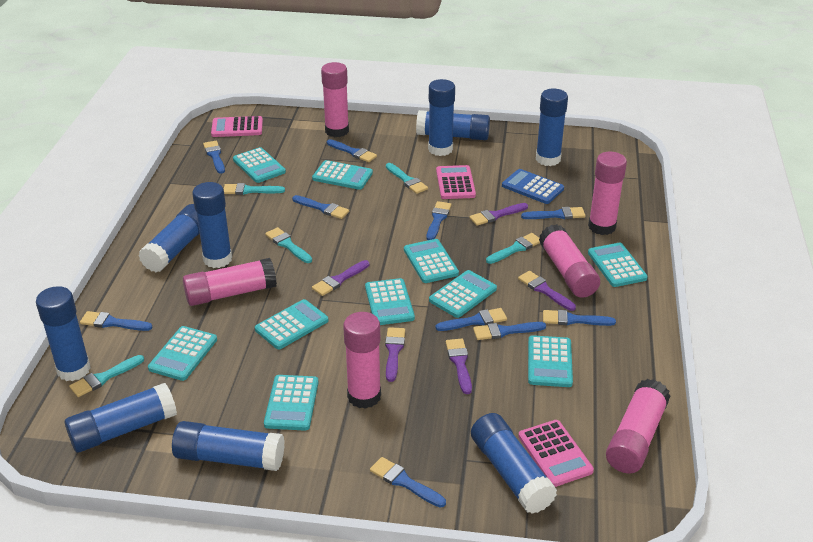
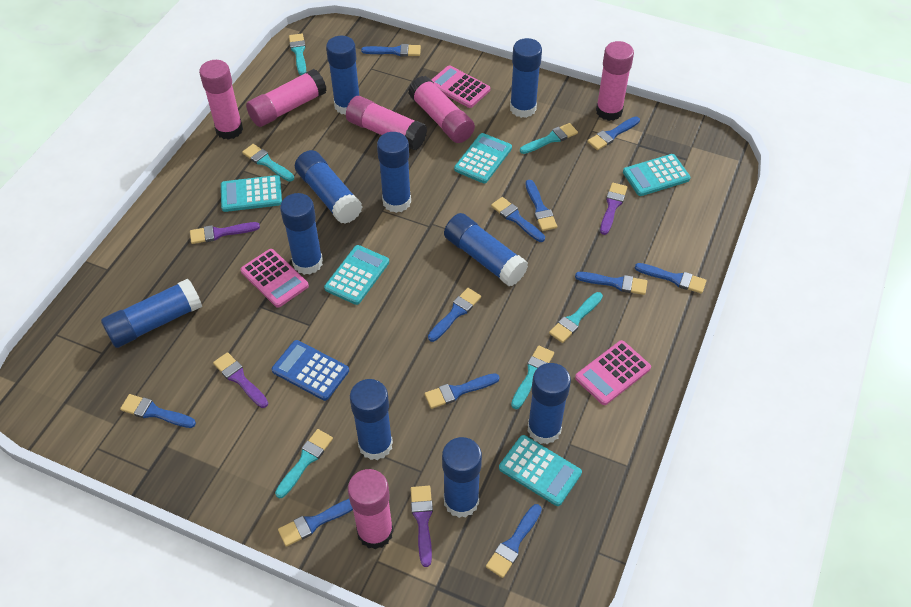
blue brush: [80,311,152,331] [203,141,225,174] [292,195,349,219] [327,139,377,162] [370,457,446,508] [427,201,452,240] [435,308,507,331] [473,322,546,340] [521,207,585,219] [543,310,616,326] = 10 -> [120,394,196,428] [278,499,353,546] [361,44,421,57] [424,373,500,409] [428,288,481,342] [486,504,542,578] [491,197,545,242] [525,180,557,231] [575,272,647,295] [587,116,640,150] [635,263,707,294] = 11
blue glue stick: [36,286,91,381] [65,383,177,452] [138,204,200,272] [172,421,285,471] [192,182,232,268] [416,110,490,140] [428,79,455,156] [471,413,557,514] [536,88,568,166] = 9 -> [101,279,202,348] [280,193,323,275] [295,150,362,224] [326,36,360,115] [350,379,393,460] [377,132,411,213] [442,437,482,518] [444,213,528,286] [510,38,542,118] [528,363,571,444] = 10
purple brush: [312,260,369,296] [385,327,405,382] [446,339,472,394] [469,203,528,226] [518,271,576,311] = 5 -> [190,222,260,244] [213,352,268,408] [410,486,433,567] [600,183,627,235] = 4
turquoise brush: [69,355,144,397] [224,183,285,195] [265,227,312,263] [386,163,428,194] [486,233,540,264] = 5 -> [242,144,294,182] [275,429,333,498] [289,33,306,75] [511,346,554,409] [520,123,578,154] [549,292,603,343] = 6
turquoise calculator: [148,326,217,381] [233,147,286,183] [255,299,328,349] [264,375,319,431] [312,160,373,190] [365,278,415,325] [404,239,459,283] [429,270,497,318] [528,335,573,387] [588,243,648,287] = 10 -> [221,175,282,212] [324,245,389,305] [454,133,512,183] [499,435,582,506] [623,154,691,196] = 5

